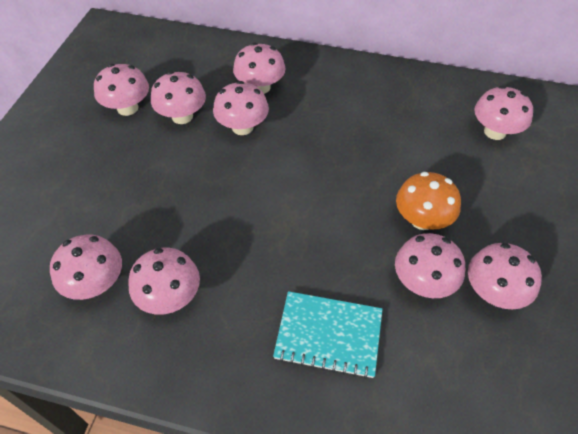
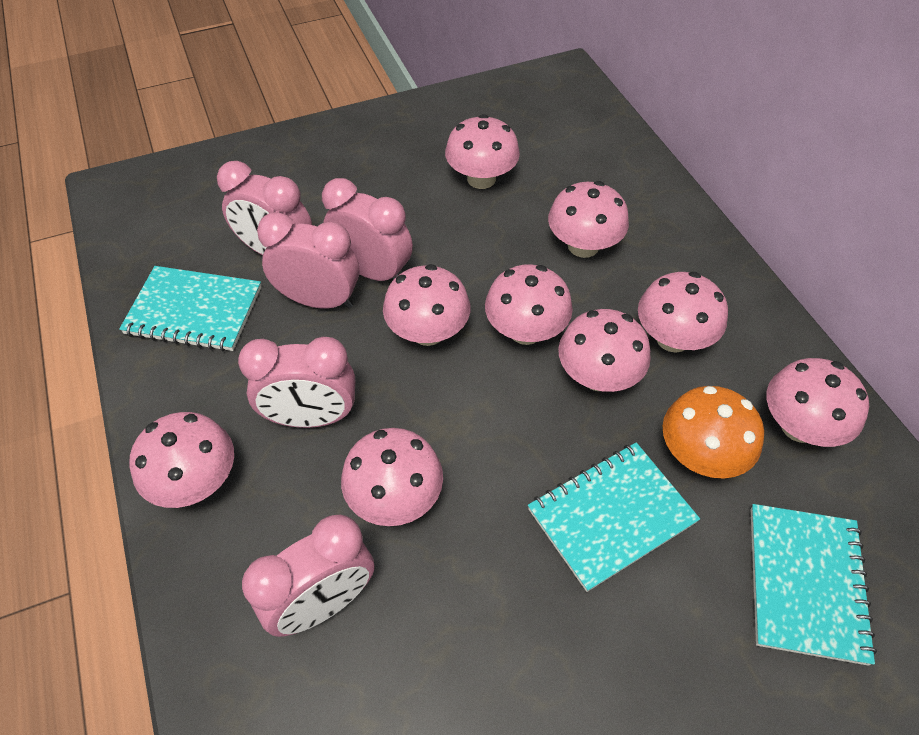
pink clock: none = 0 -> [217,161,312,255] [238,337,355,428] [242,515,375,637] [257,212,359,309] [322,178,413,281] = 5
turquoise notebook: [273,291,383,379] = 1 -> [119,266,261,352] [528,442,700,592] [751,504,877,666] = 3

